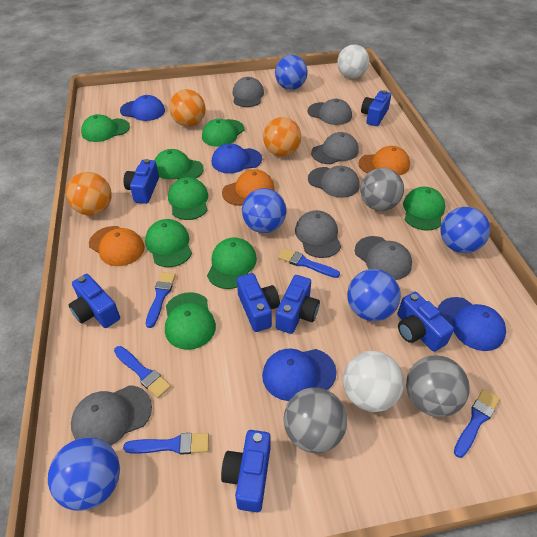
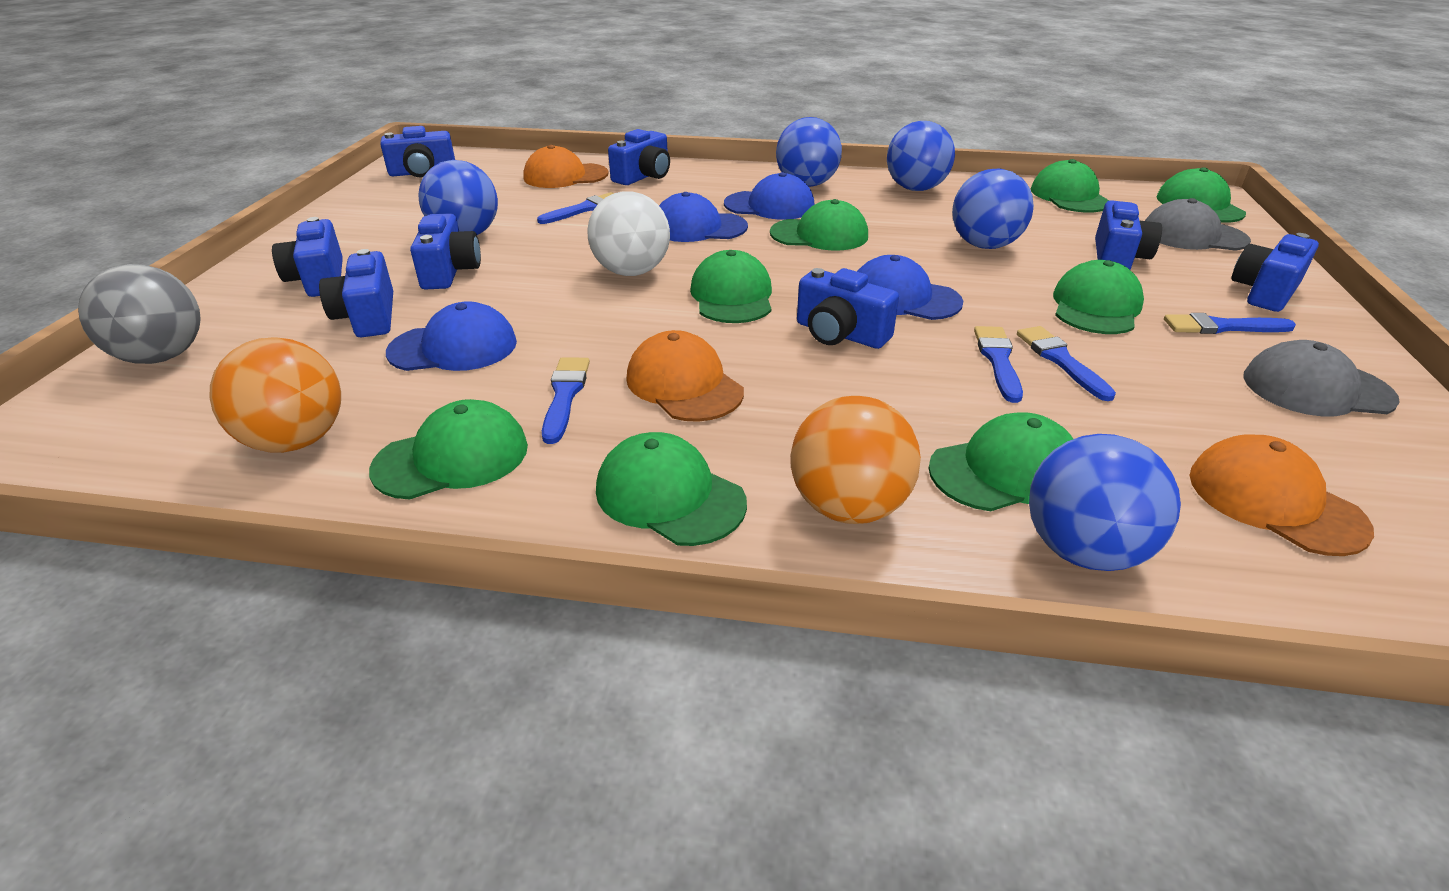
blue camera: [69,274,120,328] [123,159,159,204] [221,430,271,512] [237,273,280,332] [276,275,320,334] [361,90,391,126] [397,292,454,352] = 7 -> [272,217,343,297] [319,249,393,337] [380,126,455,177] [410,213,481,289] [608,129,670,185] [797,268,899,349] [1095,200,1162,270] [1231,233,1319,312] = 8
grey ball: [284,387,347,453] [360,168,404,211] [406,355,470,417] = 3 -> [78,264,201,364] = 1
grey cap: [71,385,152,446] [232,77,264,107] [295,210,341,258] [308,99,352,125] [308,166,360,198] [311,132,359,164] [355,236,412,280] = 7 -> [1145,198,1251,251] [1243,340,1400,416] = 2
orange ball: [66,172,112,215] [169,89,206,127] [263,117,301,157] = 3 -> [209,337,341,453] [791,396,921,524] = 2
white ball: [337,44,369,79] [343,351,404,412] = 2 -> [587,191,670,276] = 1

